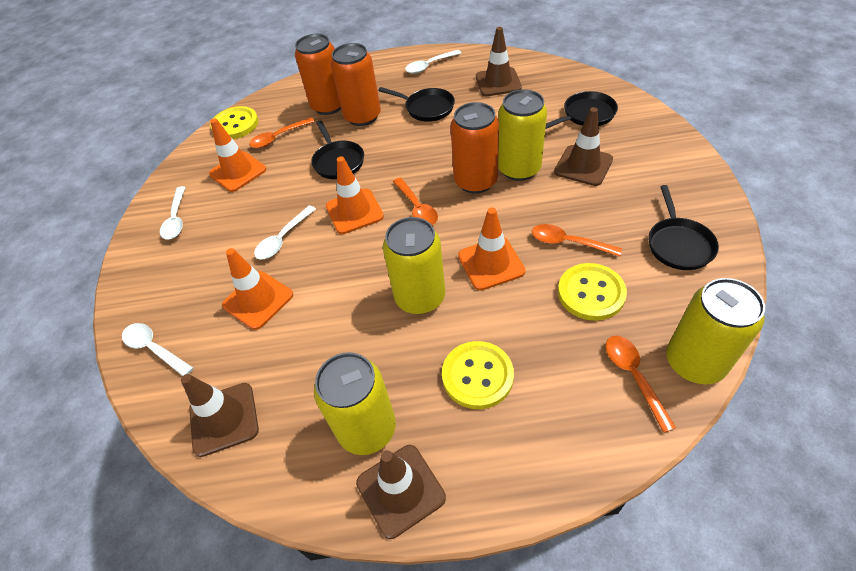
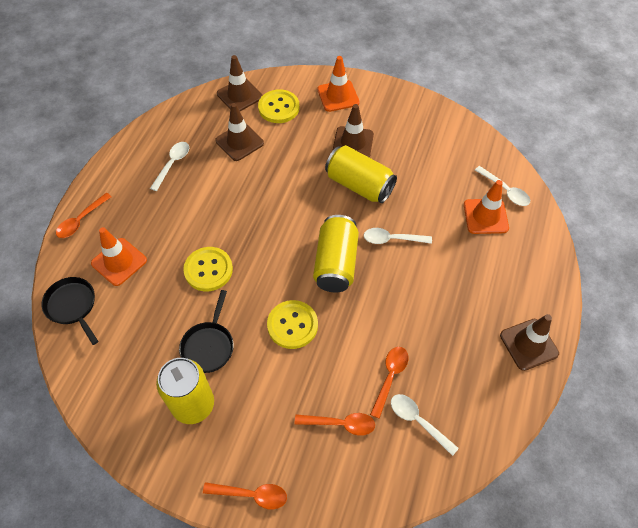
black pan: [311,120,364,179] [378,87,455,122] [546,91,618,129] [649,185,719,270] = 4 -> [42,277,98,345] [179,290,234,373] = 2
orange can: [295,34,341,115] [331,43,381,126] [451,102,499,194] = 3 -> none = 0
orange traffic cone: [209,119,266,192] [222,248,293,330] [326,156,384,234] [458,208,526,290] = 4 -> [91,227,147,286] [317,56,359,112] [464,180,509,234] = 3
yellow can: [314,352,396,455] [383,217,445,314] [498,89,547,181] [666,278,765,384] = 4 -> [156,358,214,424] [313,215,359,292] [325,145,397,203] = 3

